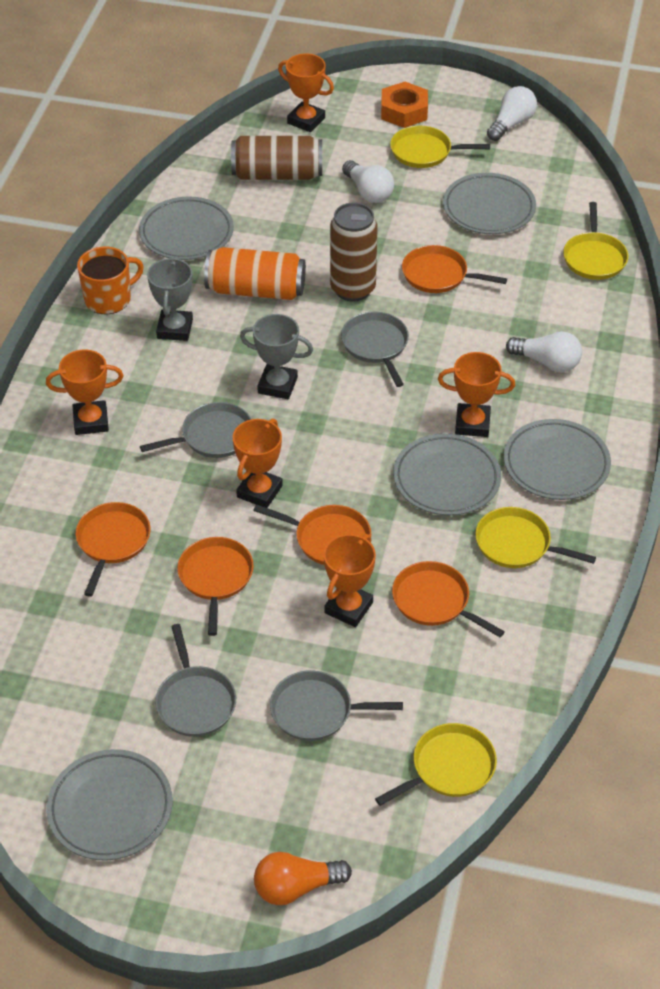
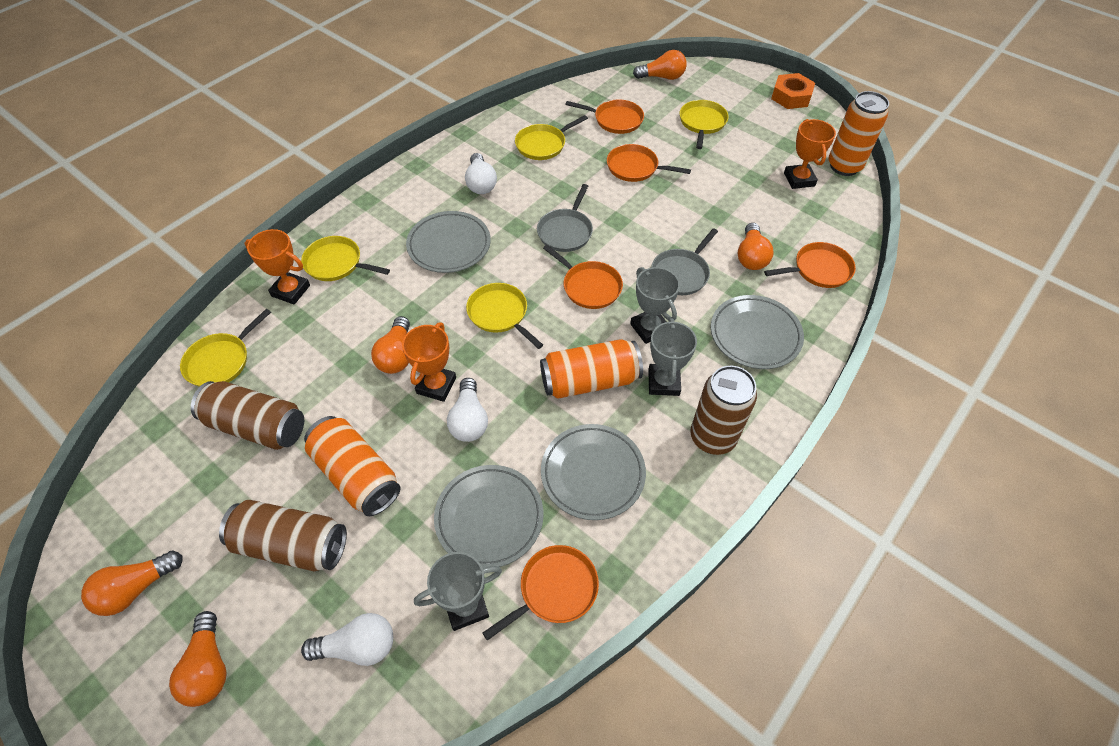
brown can: [231,136,322,180] [330,203,378,302] = 2 -> [191,381,304,450] [219,500,347,571] [690,366,757,455] = 3
grey pan: [140,402,251,458] [155,624,236,737] [270,670,403,741] [341,312,409,387] = 4 -> [537,184,593,252] [651,228,718,295] = 2
grey plate: [46,749,173,861] [139,197,234,260] [393,433,501,516] [443,173,536,234] [504,419,611,500] = 5 -> [406,211,491,273] [434,465,543,568] [541,424,646,520] [711,295,804,369] = 4
grey trophy: [147,257,193,341] [240,314,313,399] = 2 -> [414,552,502,631] [630,267,680,344] [648,318,697,396] = 3
orange can: [204,247,306,300] = 1 -> [304,416,400,516] [540,339,643,399] [828,91,889,176] = 3
orange light bulb: [254,852,352,905] = 1 -> [81,551,182,616] [169,611,226,707] [371,316,410,374] [633,50,687,80] [738,223,774,270] = 5
orange mug: [77,247,144,315] = 1 -> none = 0
orange trophy: [46,349,123,435] [233,418,283,508] [278,54,334,132] [324,534,376,627] [438,352,515,437] = 5 -> [245,229,310,305] [402,322,456,402] [784,119,836,189] = 3
yellow pan: [375,723,497,806] [390,126,490,168] [475,507,596,568] [563,202,628,280] = 4 -> [180,309,271,387] [301,236,390,281] [466,283,543,349] [515,115,588,160] [680,100,729,149] = 5

